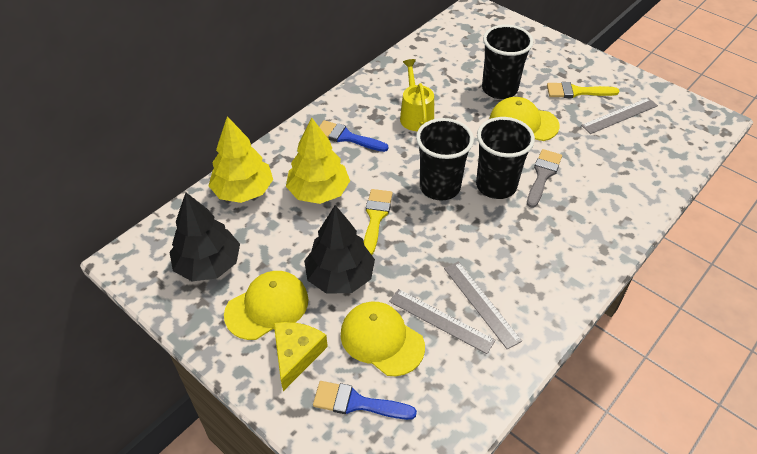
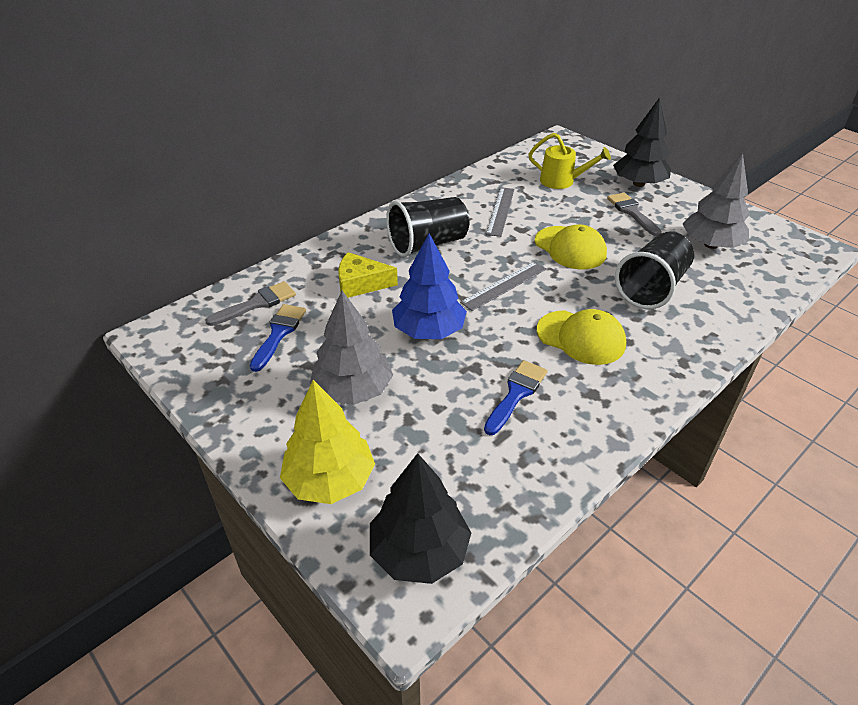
black cup: [416,118,474,201] [476,117,535,199] [482,24,534,99] = 3 -> [386,197,469,257] [615,232,694,309] = 2
blue tree: none = 0 -> [392,234,467,339] = 1
grey brush: [527,149,562,208] = 1 -> [205,281,296,326] [607,193,661,236] = 2
grey ruler: [389,289,496,354] [444,261,522,349] [581,98,658,134] = 3 -> [460,261,547,311] [486,187,514,237] = 2
grey tree: none = 0 -> [310,291,393,405] [683,153,750,249] = 2
yellow brush: [364,189,393,255] [547,82,619,98] = 2 -> none = 0
yellow cap: [224,271,309,340] [341,302,425,376] [490,97,560,141] = 3 -> [535,224,607,269] [537,309,626,365] = 2
yellow tree: [209,116,273,203] [286,117,350,204] = 2 -> [280,380,375,504] = 1

